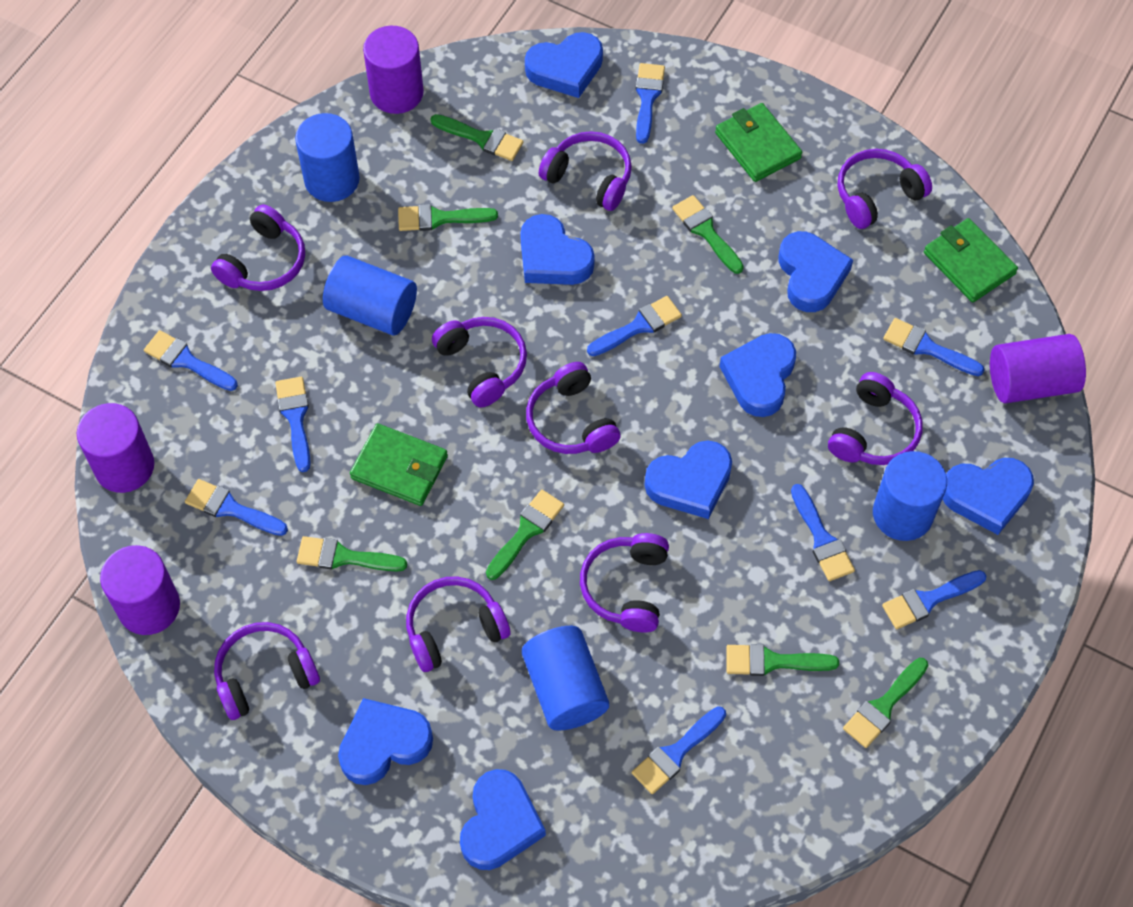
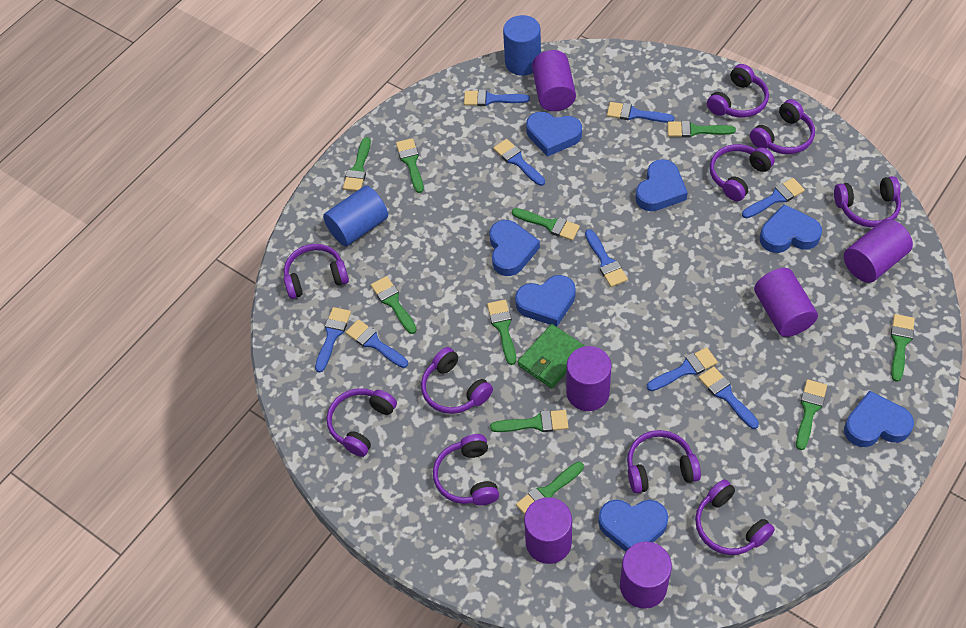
blue cylinder: [295,113,360,202] [323,255,417,336] [522,626,609,731] [873,451,947,541] = 4 -> [323,186,388,246] [503,15,541,76] = 2
blue heart: [338,698,433,785] [460,769,546,870] [520,214,595,285] [525,32,603,98] [645,441,732,519] [719,333,796,417] [779,231,853,312] [943,458,1034,535] = 8 -> [489,220,540,276] [515,275,576,327] [526,112,582,157] [598,500,668,551] [635,159,688,211] [760,204,822,253] [844,391,914,447] = 7
green brush: [297,536,407,572] [398,204,498,231] [430,114,523,161] [486,490,564,580] [672,195,744,274] [726,644,839,676] [843,658,928,748] = 7 -> [343,137,371,191] [371,276,417,334] [396,138,424,193] [487,300,516,365] [490,410,569,432] [512,208,580,240] [516,462,584,515] [667,121,736,138] [796,379,827,450] [891,314,915,382] = 10
green wallet: [350,423,448,506] [715,103,802,182] [924,218,1018,302] = 3 -> [518,324,585,388] = 1
purple cylinder: [77,403,154,493] [100,545,180,635] [363,26,424,114] [990,334,1086,404] = 4 -> [524,497,572,564] [532,50,576,111] [566,346,612,411] [620,541,672,609] [754,268,818,337] [844,219,913,283] = 6
purple headphones: [211,204,305,291] [214,622,320,720] [406,576,510,672] [432,317,527,408] [526,362,621,454] [539,131,632,211] [580,533,669,632] [828,372,923,465] [838,149,932,229] = 9 -> [284,244,349,299] [327,388,397,457] [421,347,493,414] [433,434,499,505] [627,430,701,493] [695,479,775,555] [707,64,769,118] [710,144,775,201] [750,99,815,154] [834,176,901,227] = 10

